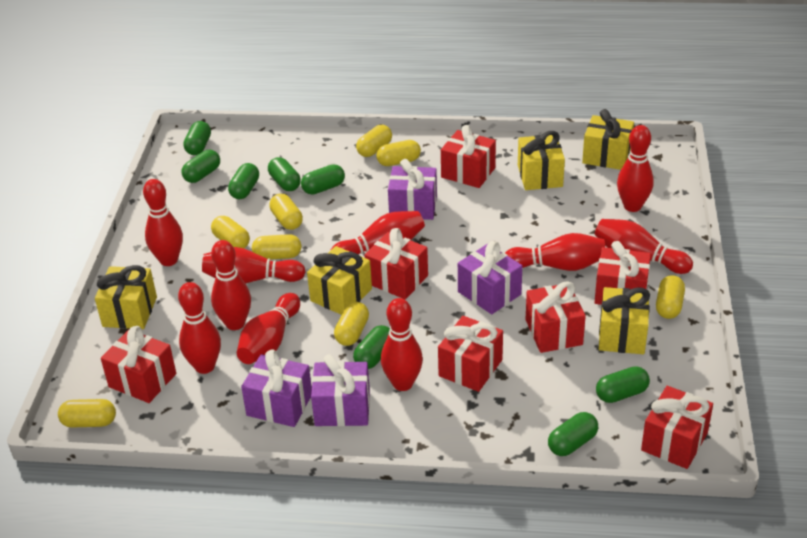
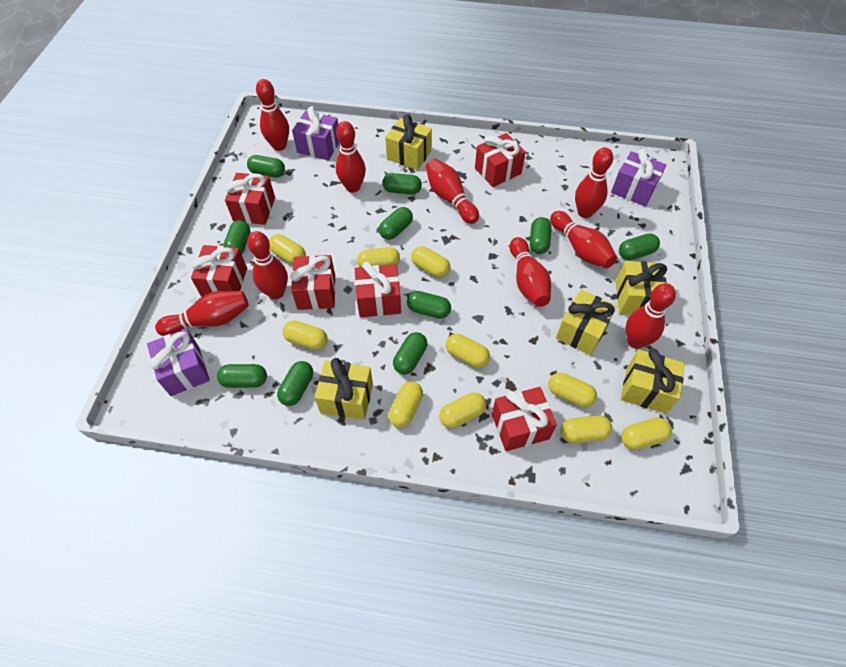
green capsule: [182,150,220,183] [183,121,211,155] [228,163,259,199] [268,157,301,191] [301,164,345,195] [353,325,390,369] [548,412,598,456] [596,366,650,403] = 8 -> [217,364,267,388] [223,220,250,254] [247,155,285,178] [277,361,313,406] [379,207,413,240] [382,173,422,194] [393,332,427,374] [407,291,451,319] [530,217,551,254] [619,234,660,260] = 10
purple gift: [241,349,312,427] [311,354,370,426] [388,159,437,220] [458,241,522,314] = 4 -> [147,329,210,396] [292,106,340,160] [611,149,666,206] = 3
red bowling pin: [143,179,183,266] [178,282,221,374] [202,247,305,283] [211,240,251,330] [237,293,300,364] [330,211,425,254] [381,298,423,391] [505,233,605,271] [595,219,693,274] [617,125,654,212] = 10 -> [155,291,249,336] [247,231,288,299] [256,79,289,151] [336,121,366,193] [426,159,479,224] [510,237,551,307] [550,211,617,268] [575,147,613,218] [626,283,676,349] = 9
red gift: [101,326,176,403] [364,228,428,299] [438,316,503,392] [441,125,496,188] [526,281,586,353] [594,241,651,305] [641,386,713,469] = 7 -> [191,245,247,297] [225,173,275,225] [290,255,336,310] [355,261,401,317] [475,133,526,187] [492,387,557,451] = 6
yellow capsule: [58,399,116,428] [211,216,250,248] [252,234,301,260] [269,194,303,230] [334,302,369,346] [356,125,392,157] [376,140,421,166] [656,275,685,319] = 8 -> [269,234,306,264] [283,321,328,350] [357,247,400,267] [388,381,423,428] [411,246,451,278] [439,393,486,428] [446,334,490,368] [548,373,597,407] [560,415,612,443] [621,418,672,450] = 10

